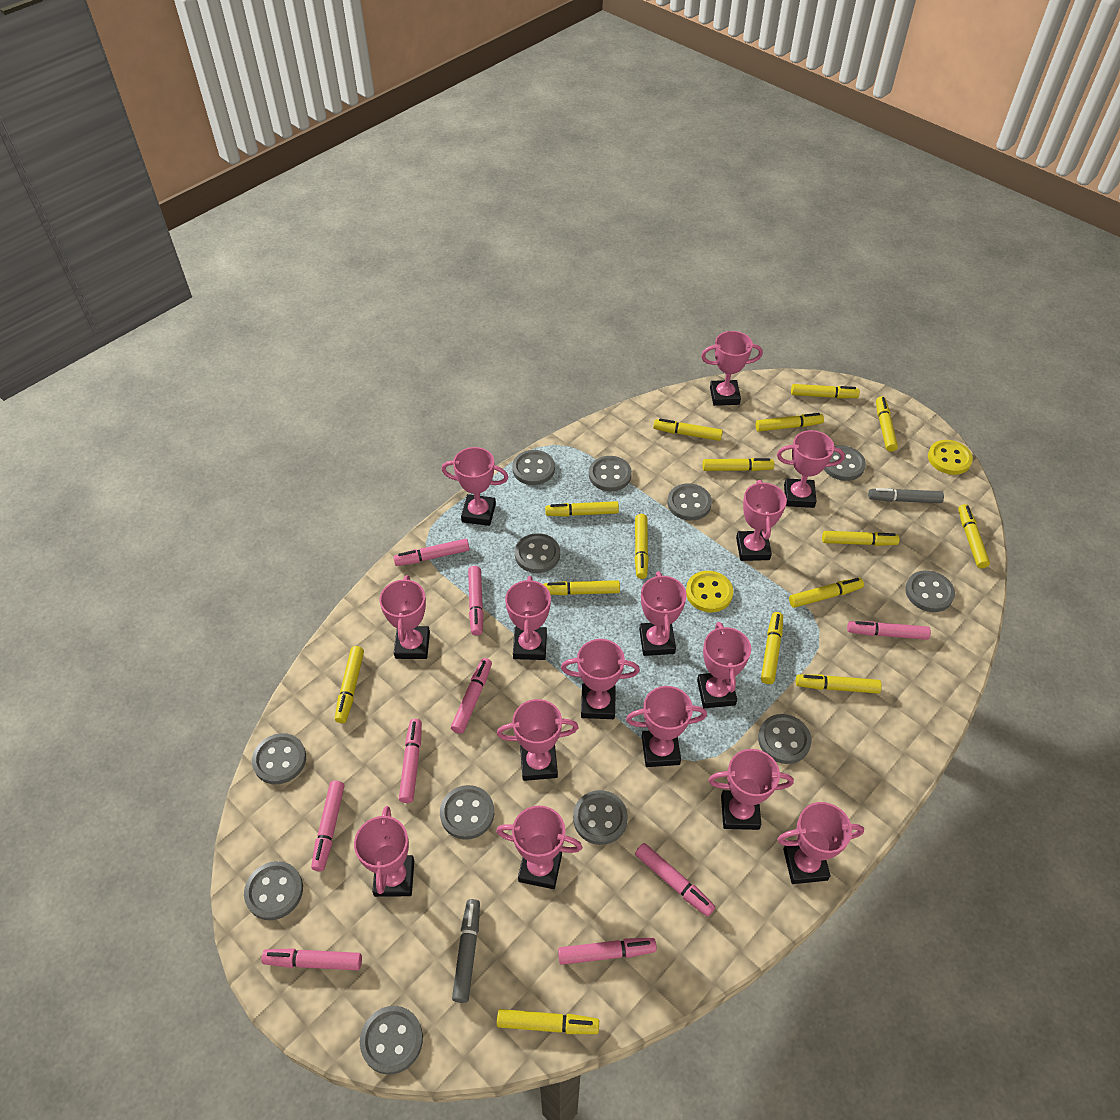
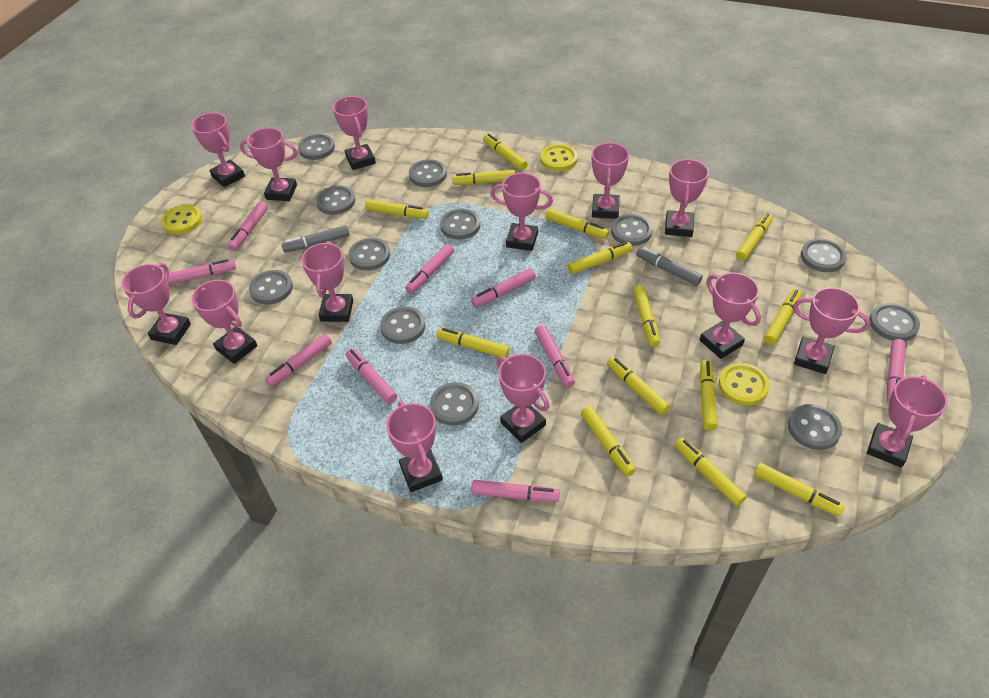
pink trophy: [354,806,414,897] [380,575,430,659] [442,447,508,526] [496,806,582,889] [497,699,579,781] [505,576,551,660] [561,639,640,719] [626,686,707,767] [639,571,687,656] [697,622,751,708] [701,331,763,406] [708,749,794,830] [736,480,787,561] [777,430,845,508] [777,802,864,884] = 15 -> [121,262,191,345] [191,113,245,187] [191,280,257,364] [240,128,297,201] [301,241,353,322] [333,96,376,170] [386,401,443,492] [491,173,553,251] [497,354,550,443] [592,142,629,219] [665,159,709,237] [700,272,761,359] [793,287,871,374] [867,375,947,467] = 14
yellow button: [686,571,733,612] [928,440,973,475] = 2 -> [161,204,202,234] [540,144,578,171] [719,363,770,406] = 3
yellow marker: [335,646,364,723] [497,1009,599,1034] [543,580,620,595] [545,501,619,517] [634,514,649,579] [653,419,723,441] [703,458,774,471] [755,413,824,432] [761,612,783,684] [789,578,864,608] [791,384,860,398] [796,674,882,694] [822,531,900,546] [876,396,898,452] [958,504,990,568] = 15 -> [365,199,429,219] [437,328,510,358] [452,170,515,185] [483,134,528,170] [545,209,609,239] [568,242,633,274] [581,406,635,476] [607,357,670,415] [633,285,660,347] [675,438,747,506] [700,359,717,431] [736,213,773,261] [754,463,845,516] [764,289,802,345] = 14

